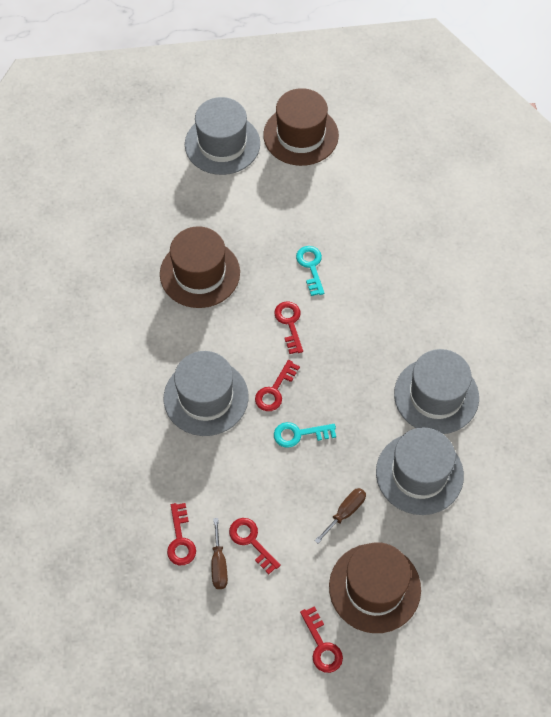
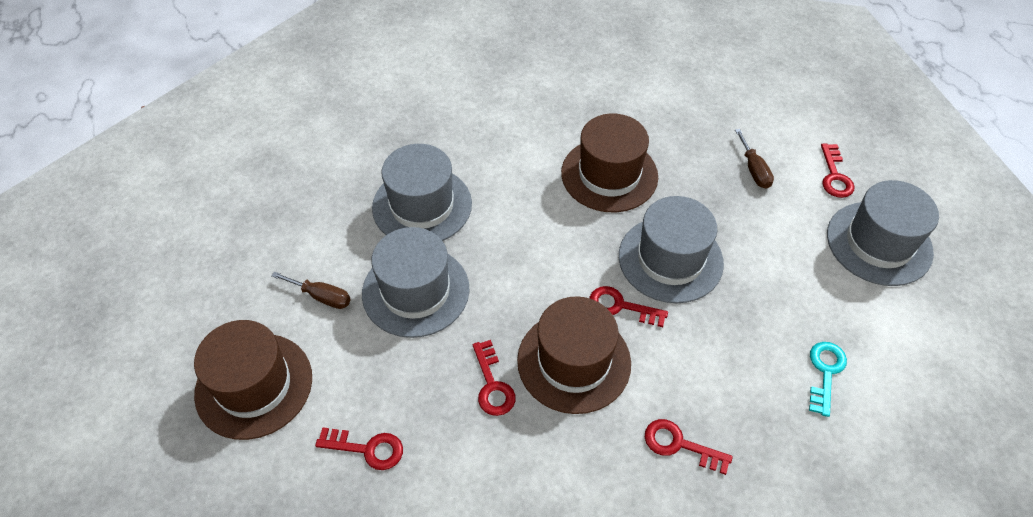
turquoise key: [274,422,336,448] [296,246,324,296] = 2 -> [809,342,847,417] = 1

